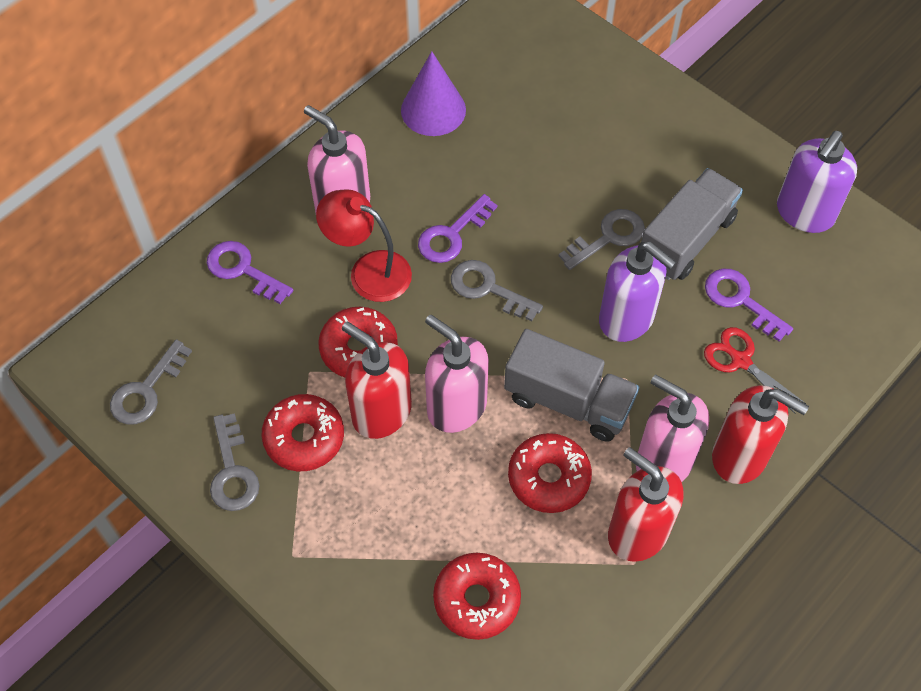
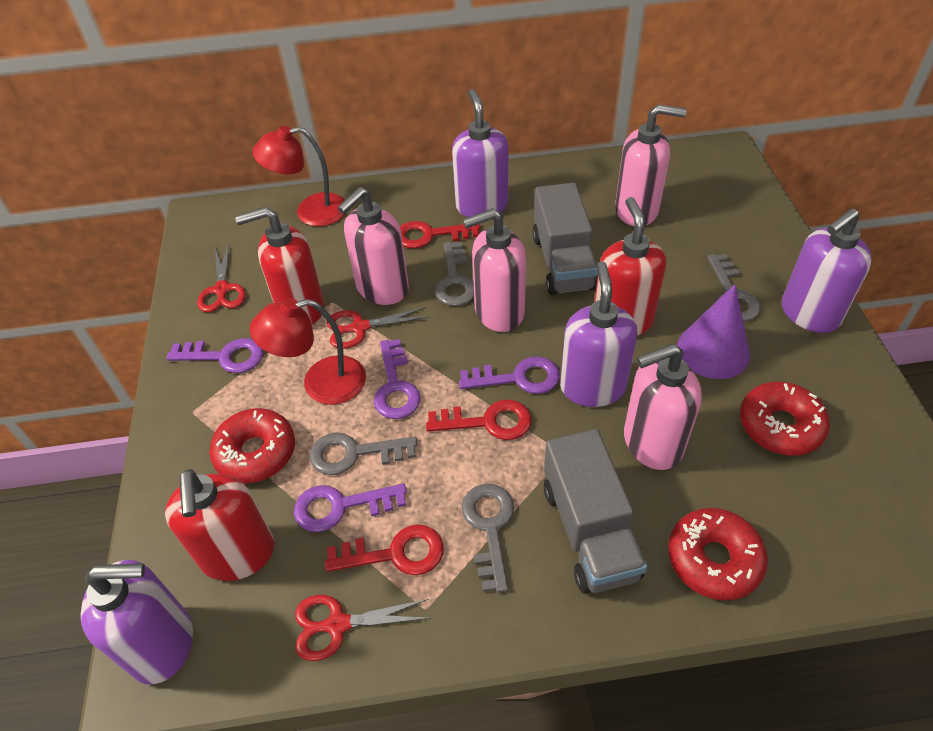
pink soap dispenser: [304,105,370,212] [425,315,489,433] [636,375,709,482] = 3 -> [338,187,409,305] [463,208,526,332] [615,104,687,226] [624,344,702,470] = 4
purple key: [207,241,293,304] [418,194,497,263] [705,269,793,341] = 3 -> [166,338,263,373] [294,483,407,532] [374,339,421,419] [459,356,560,394] = 4
purple soap dispenser: [599,242,676,342] [777,131,857,233] = 2 -> [81,560,193,684] [452,89,509,217] [560,261,637,407] [782,208,872,333] = 4
red donut: [261,394,344,471] [318,307,398,377] [433,553,521,640] [508,433,592,513] = 4 -> [209,408,295,484] [668,508,768,601] [740,381,830,456] = 3
red key: none = 0 -> [325,524,444,575] [400,221,480,249] [426,400,532,440] = 3
red lamp: [316,189,412,302] = 1 -> [250,298,366,405] [252,126,346,226] = 2
red scissors: [704,327,806,414] = 1 -> [197,243,246,312] [295,595,430,661] [327,307,430,349] = 3

